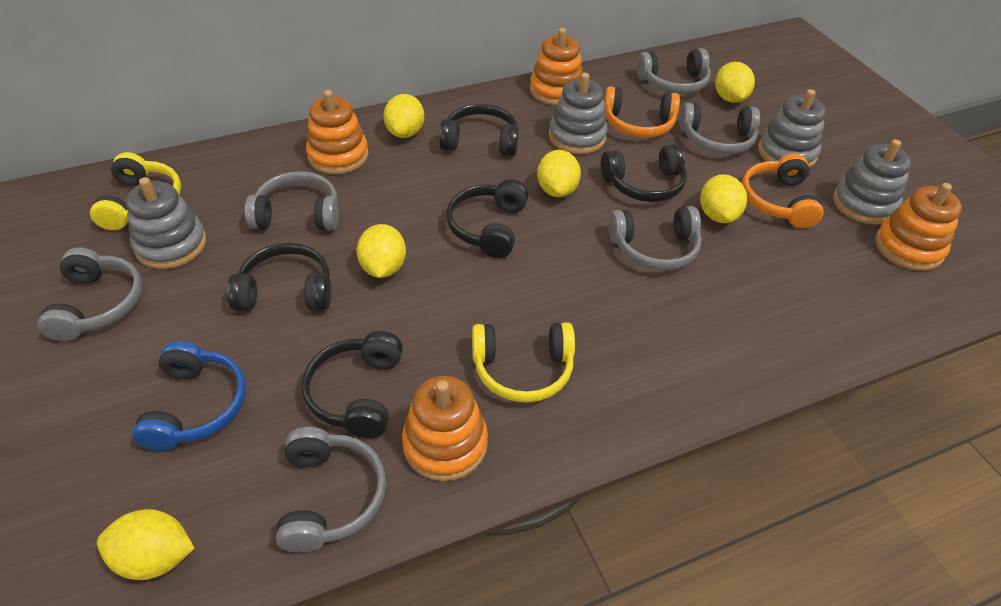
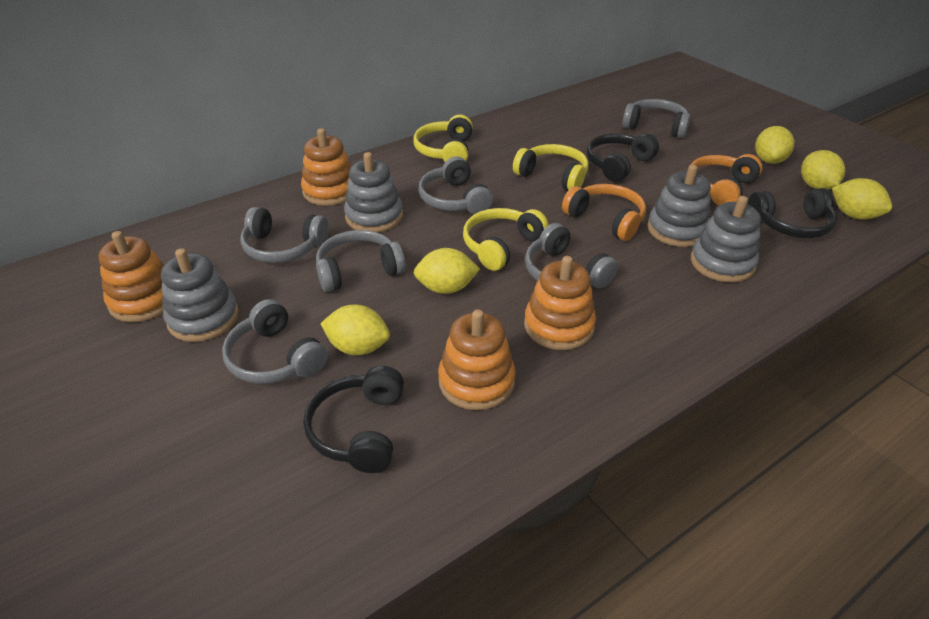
black headphones: [227,243,331,311] [301,331,403,438] [439,104,519,156] [446,179,528,258] [601,144,687,202] = 5 -> [303,366,404,473] [587,133,659,182] [748,188,837,238] = 3
blue headphones: [132,341,246,451] = 1 -> none = 0
yellow headphones: [90,152,181,230] [472,322,575,402] = 2 -> [413,114,473,162] [463,208,549,271] [513,144,589,190] = 3
yellow lemon: [97,509,195,580] [357,224,406,278] [383,94,424,138] [537,150,581,197] [700,174,747,223] [715,62,755,103] = 6 -> [320,305,390,355] [414,248,480,294] [755,126,794,164] [801,150,845,190] [832,178,892,220] = 5

